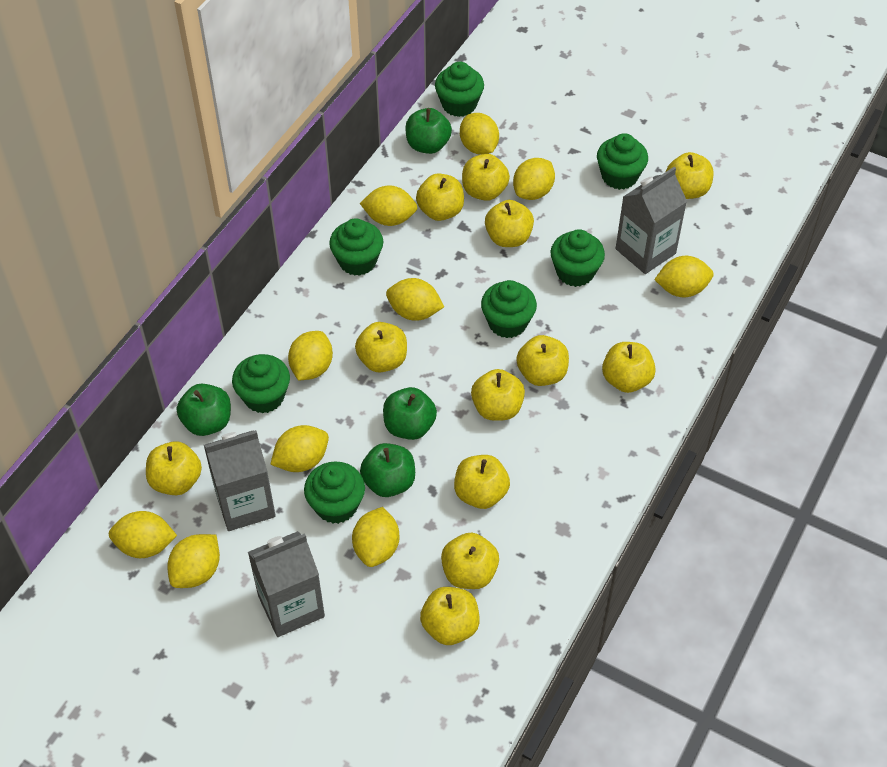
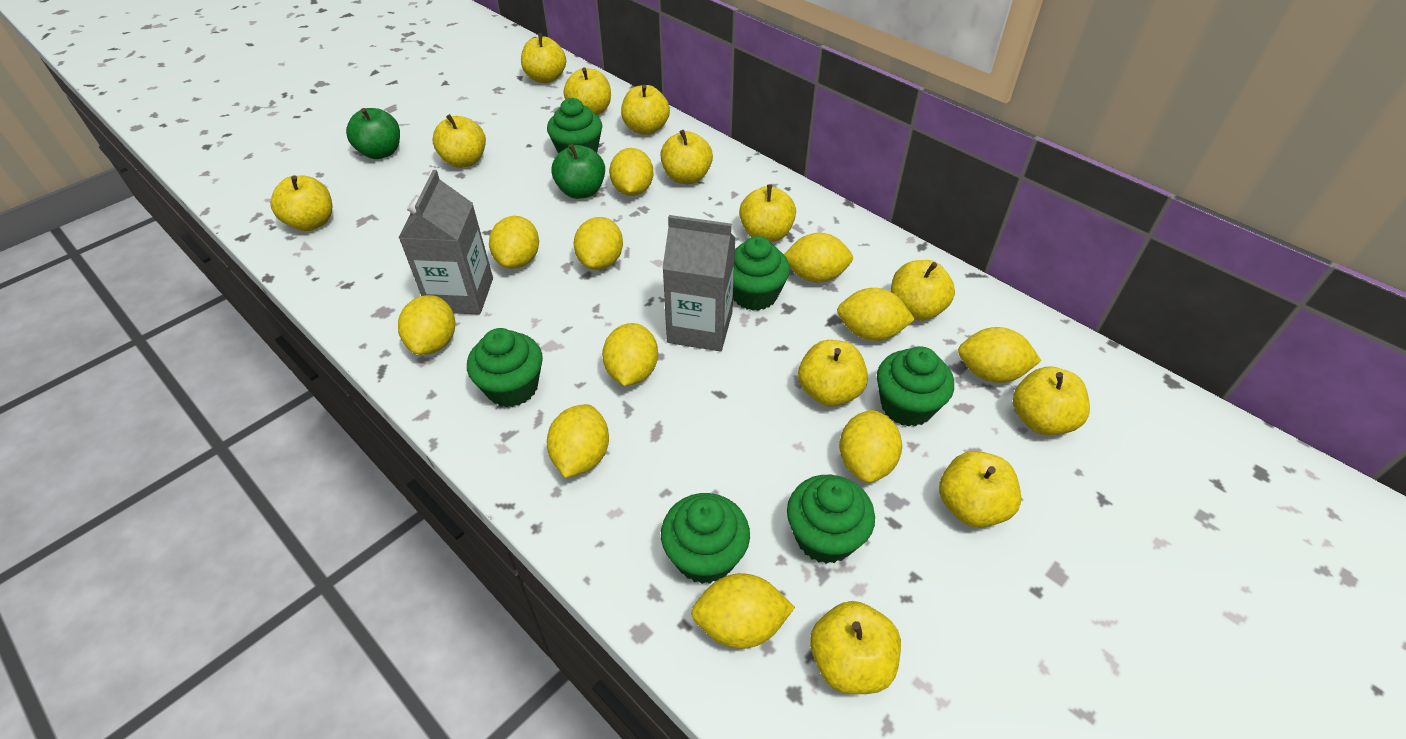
green apple: [177,384,231,436] [360,443,415,497] [383,387,437,440] [405,108,452,154] = 4 -> [346,108,400,159] [551,144,605,199] = 2
green cupcake: [232,354,290,413] [304,461,365,524] [329,218,383,276] [435,62,484,117] [481,280,537,338] [550,229,605,287] [597,133,648,190] = 7 -> [467,328,543,407] [547,98,602,154] [661,493,750,584] [733,236,790,311] [787,475,875,564] [877,346,954,426] = 6
grey carton: [204,430,276,531] [248,531,325,637] [616,167,687,274] = 3 -> [399,170,493,315] [662,215,736,352] = 2
yellow lemon: [109,511,177,558] [167,534,220,588] [270,425,329,472] [288,331,333,380] [352,507,400,567] [360,185,417,226] [386,278,444,321] [460,113,499,155] [513,158,555,200] [654,256,714,297] = 10 -> [398,295,455,355] [489,216,539,269] [547,404,609,478] [574,217,623,270] [602,323,658,386] [609,148,654,196] [691,573,795,649] [784,233,853,282] [837,288,915,341] [839,410,902,483] [958,327,1041,383] = 11

